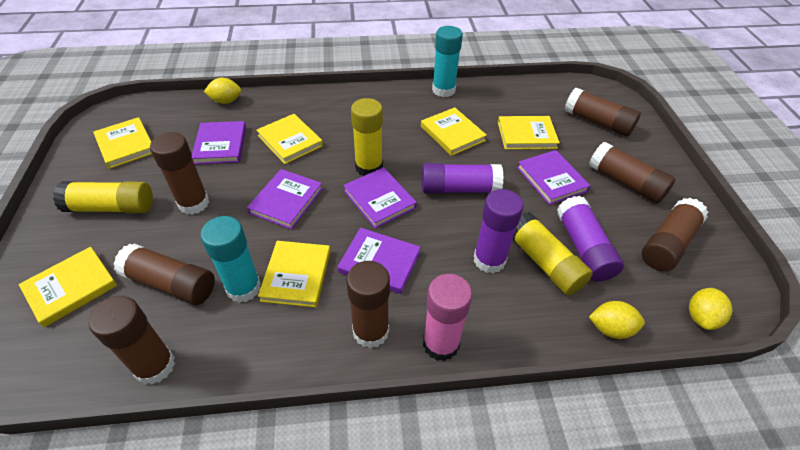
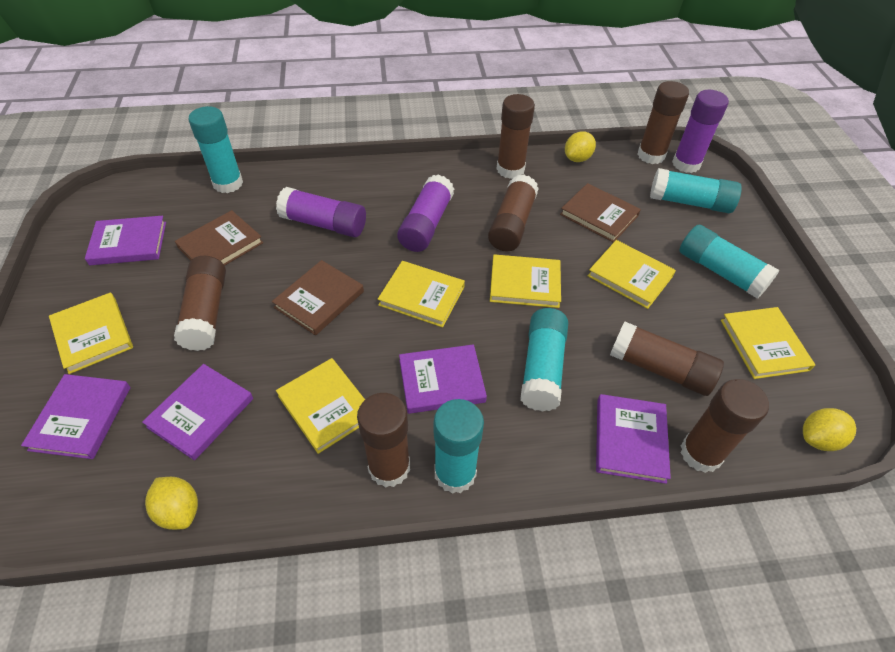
brown book: none = 0 -> [175,210,263,266] [272,260,364,335] [560,183,641,243] = 3
pink glue stick: [423,274,472,361] = 1 -> none = 0
turquoise glue stick: [200,216,261,303] [432,26,463,97] = 2 -> [188,106,243,193] [434,399,484,494] [520,308,568,412] [650,168,742,213] [679,225,780,299] = 5
yellow glue stick: [53,181,153,213] [351,98,383,176] [512,212,593,296] = 3 -> none = 0

